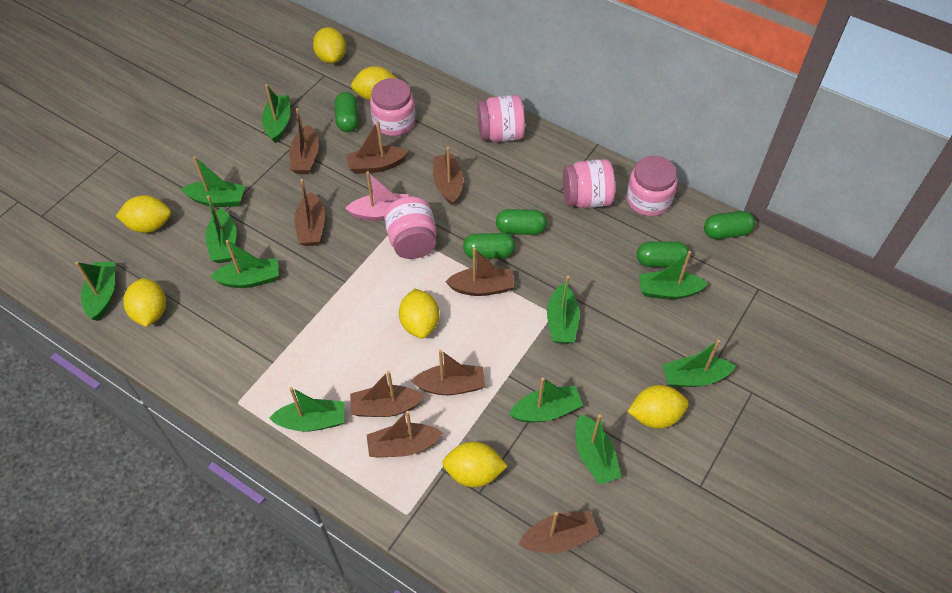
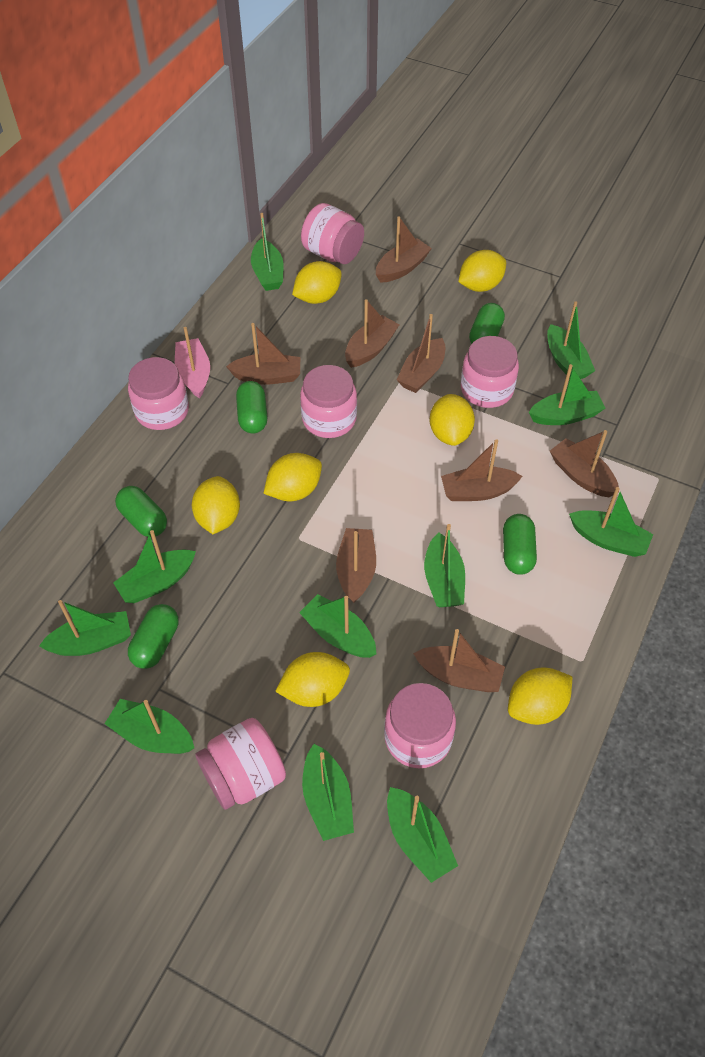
brown boat: [289,108,319,174] [294,179,325,246] [346,121,408,174] [350,371,425,417] [367,411,443,457] [411,350,485,395] [433,147,463,206] [445,248,514,296] [518,511,599,553] = 9 -> [226,323,300,385] [336,528,376,603] [345,299,400,368] [376,216,432,283] [397,314,445,393] [413,629,505,692] [441,439,522,501] [550,430,619,497] = 8
pink jar: [370,78,415,136] [384,196,437,259] [477,95,525,142] [563,159,615,208] [626,156,677,216] = 5 -> [128,357,189,430] [195,718,286,810] [300,365,357,438] [301,203,364,264] [384,683,456,768] [461,336,519,408] = 6

